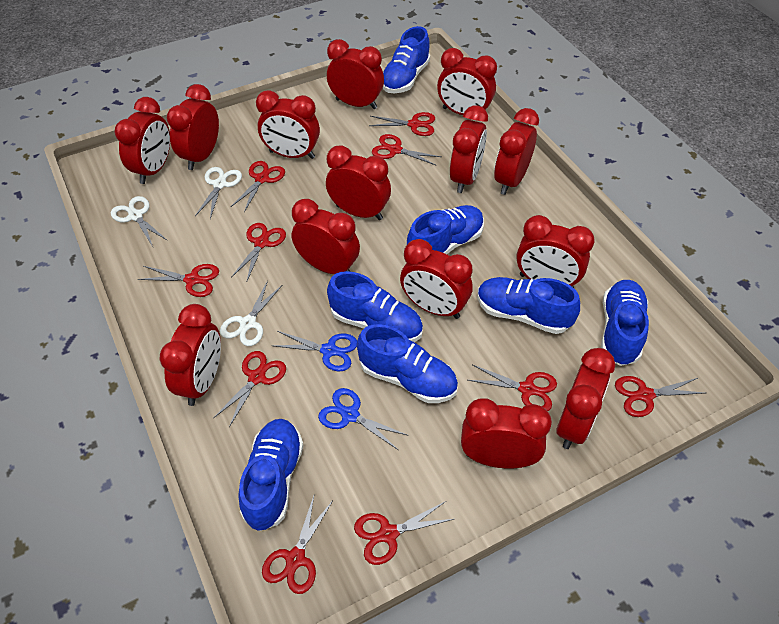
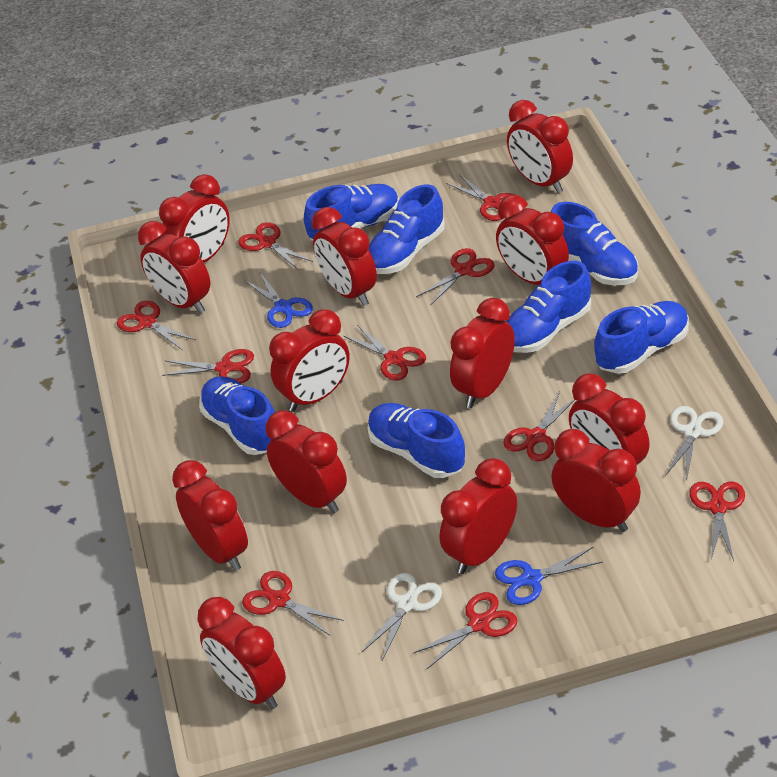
red clock: [114,97,170,184] [160,304,221,406] [167,84,219,170] [256,90,320,159] [292,199,360,274] [326,145,391,220] [327,39,384,109] [400,239,473,319] [437,48,497,115] [450,105,488,193] [461,398,552,468] [494,108,539,195] [516,215,595,288] [556,348,615,449] = 14 -> [138,221,210,314] [159,174,230,263] [172,460,248,571] [197,597,286,709] [265,410,347,514] [269,309,350,412] [312,207,377,306] [440,458,517,574] [450,298,515,408] [496,195,569,285] [507,100,573,193] [551,429,641,532] [569,373,650,465] = 13
white scissors: [111,196,168,247] [195,167,242,219] [220,280,282,346] = 3 -> [362,573,442,661] [665,406,723,482] = 2

